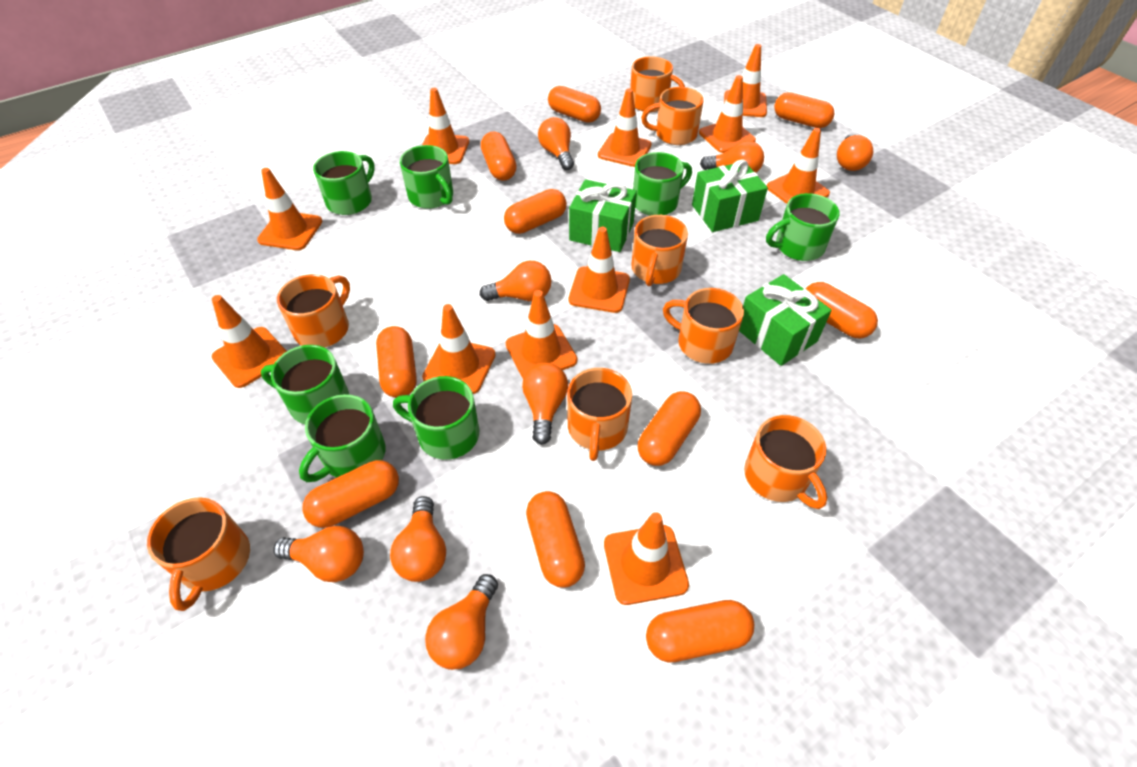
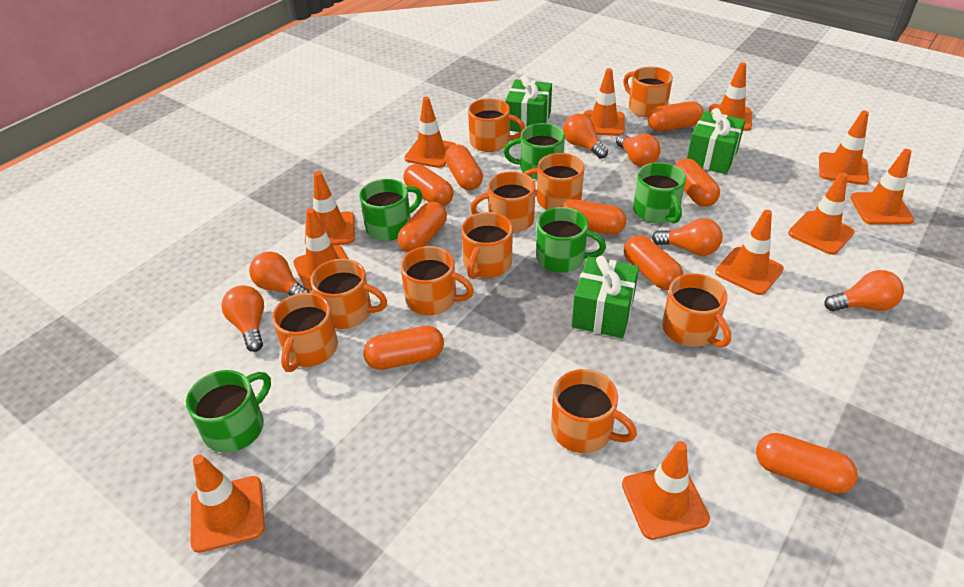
green mug: [261,345,349,424] [299,394,386,482] [313,151,375,215] [393,376,479,460] [400,145,453,209] [633,152,692,216] [766,193,839,261] = 7 -> [186,370,271,453] [359,179,422,241] [503,123,565,179] [536,207,606,273] [633,162,686,223] = 5
orange capsule: [302,460,399,528] [376,326,417,398] [481,132,517,181] [504,189,567,234] [526,491,585,587] [548,86,601,123] [638,391,701,466] [646,600,754,663] [774,92,834,128] [805,282,878,339] = 10 -> [363,326,444,370] [398,202,447,252] [403,164,453,206] [445,144,483,190] [561,199,626,235] [624,235,683,290] [648,101,704,131] [675,158,720,207] [756,433,858,494] = 9
orange light bulb: [273,526,364,582] [390,496,446,582] [425,574,498,670] [480,261,551,301] [522,363,568,445] [538,117,574,170] [700,141,764,173] [837,134,873,171] = 8 -> [221,285,264,352] [249,252,310,296] [563,114,608,159] [616,134,661,167] [652,218,722,256] [824,270,904,311] = 6
orange mug: [147,497,250,611] [277,274,350,348] [567,368,632,461] [630,56,685,112] [631,215,688,286] [641,87,704,145] [663,288,744,364] [744,415,827,509] = 8 -> [272,293,338,372] [310,259,387,329] [400,246,474,315] [461,212,513,279] [468,98,525,152] [470,171,536,233] [524,153,584,210] [551,369,637,453] [623,67,673,118] [662,273,731,347] = 10

